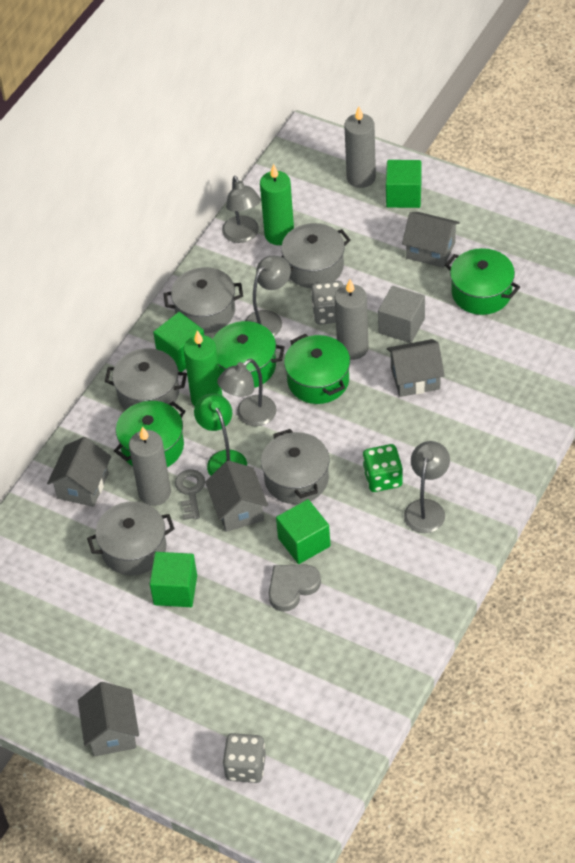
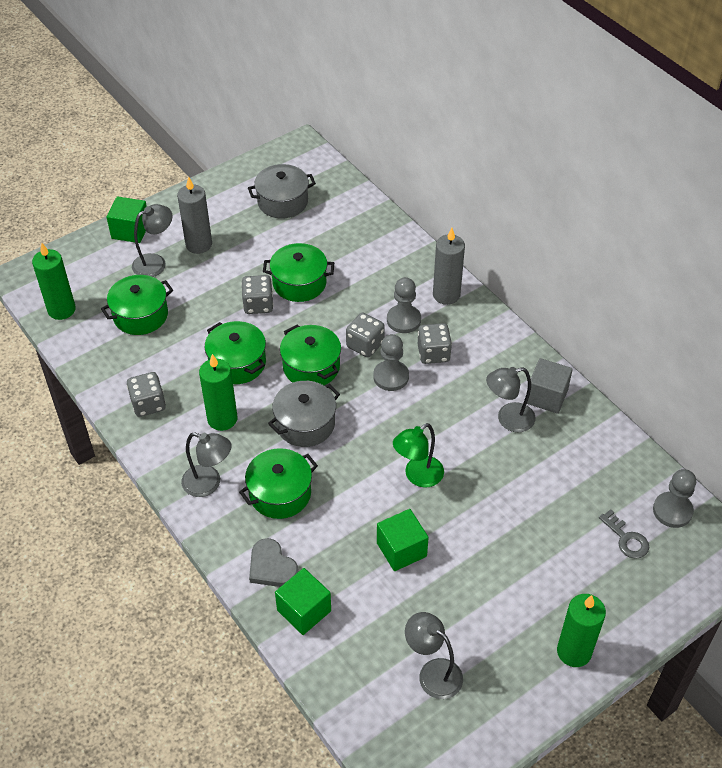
green candle: [183,330,222,406] [260,164,294,245] = 2 -> [32,243,76,320] [199,354,237,431] [557,594,606,667] = 3
green cube: [150,552,197,607] [153,312,204,372] [276,499,331,564] [386,160,421,208] = 4 -> [106,196,147,243] [275,568,331,635] [377,509,429,571] = 3
green dice: [363,444,403,492] = 1 -> none = 0
green pot: [114,401,185,467] [212,321,285,388] [284,334,350,404] [445,248,520,315] = 4 -> [101,275,173,335] [205,321,266,384] [239,448,318,519] [263,243,334,302] [280,324,341,385] = 5
grey candle: [129,426,171,506] [335,279,369,360] [344,106,376,188] = 3 -> [177,176,212,254] [433,228,465,305] = 2
grey dice: [223,733,266,783] [311,281,343,325] = 2 -> [127,372,166,417] [241,275,273,314] [346,312,385,358] [418,323,452,364] = 4
grey house: [47,437,111,507] [78,682,139,756] [205,460,268,532] [387,339,445,397] [402,212,460,268] = 5 -> none = 0
grey pawn: none = 0 -> [373,334,409,391] [387,277,421,333] [653,469,696,528] = 3
grey pot: [87,501,175,575] [104,348,187,410] [164,267,243,333] [261,429,330,504] [281,223,351,288] = 5 -> [248,164,316,218] [268,381,340,447] = 2

